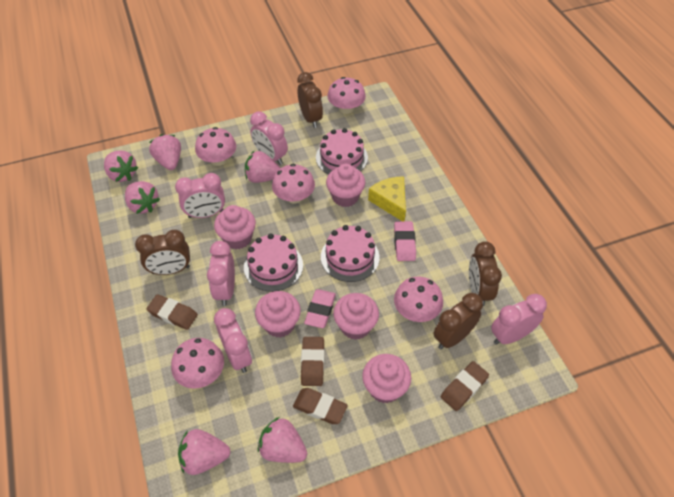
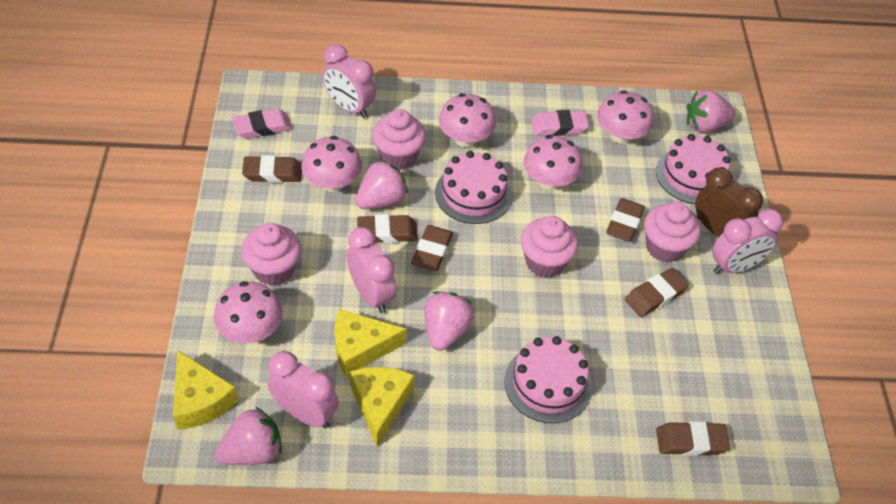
brown clock: [135,230,190,275] [297,72,323,128] [434,293,483,349] [469,241,502,306] = 4 -> [695,167,763,237] = 1
brown eraser: [146,294,198,330] [293,388,348,424] [301,337,324,386] [441,361,489,411] = 4 -> [242,155,302,183] [357,214,418,243] [411,225,453,271] [606,198,644,242] [625,268,689,317] [656,421,730,456] = 6
pink clock: [175,173,225,218] [207,241,235,306] [214,308,252,373] [250,111,288,165] [491,294,547,345] = 5 -> [268,351,339,429] [322,44,376,118] [347,227,397,313] [712,209,783,274] = 4
pink cupcake: [214,205,256,249] [255,291,301,338] [326,164,365,207] [333,293,379,340] [362,354,411,403] = 5 -> [241,223,301,286] [372,109,426,170] [521,216,578,278] [644,202,701,263] = 4
pink strawberry: [104,150,138,182] [125,181,160,214] [149,134,181,170] [178,429,230,475] [245,151,280,183] [258,417,307,463] = 6 -> [216,407,282,465] [356,160,408,209] [424,291,474,351] [686,90,736,133] = 4
yellow cheese: [368,176,406,221] = 1 -> [173,350,238,430] [335,309,407,376] [350,367,414,446] = 3

